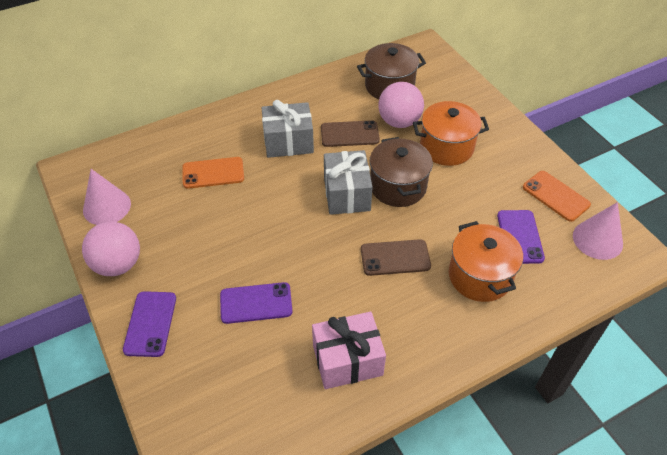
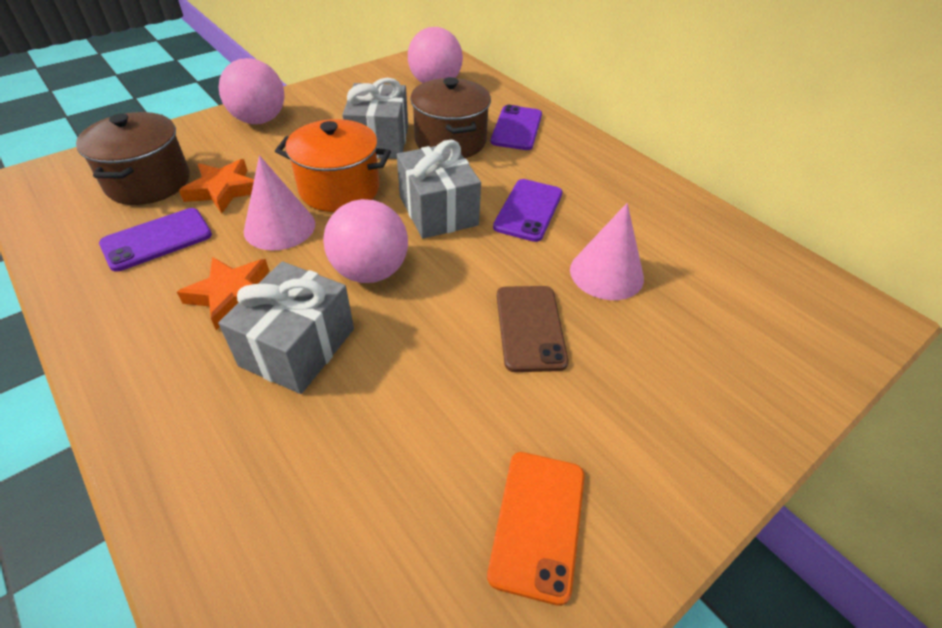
brown phone: [321,120,380,147] [361,239,431,276] = 2 -> [497,286,569,372] = 1
grey gift: [261,100,314,158] [324,150,373,215] = 2 -> [218,261,354,394] [342,78,408,159] [397,140,481,239] = 3
orange phone: [182,157,244,189] [523,171,591,222] = 2 -> [487,452,585,606] = 1
orange pot: [413,101,489,166] [449,221,523,302] = 2 -> [275,119,391,212] = 1
orange star: none = 0 -> [177,257,269,330] [179,159,254,214] = 2
pink ball: [82,221,140,276] [378,82,424,128] = 2 -> [219,58,285,124] [323,199,408,283] [408,27,463,83] = 3
pink gift: [312,312,386,389] = 1 -> none = 0

